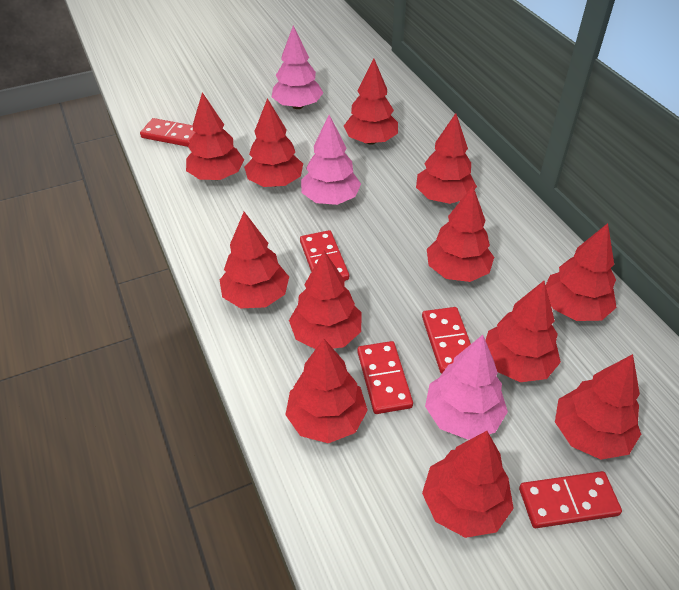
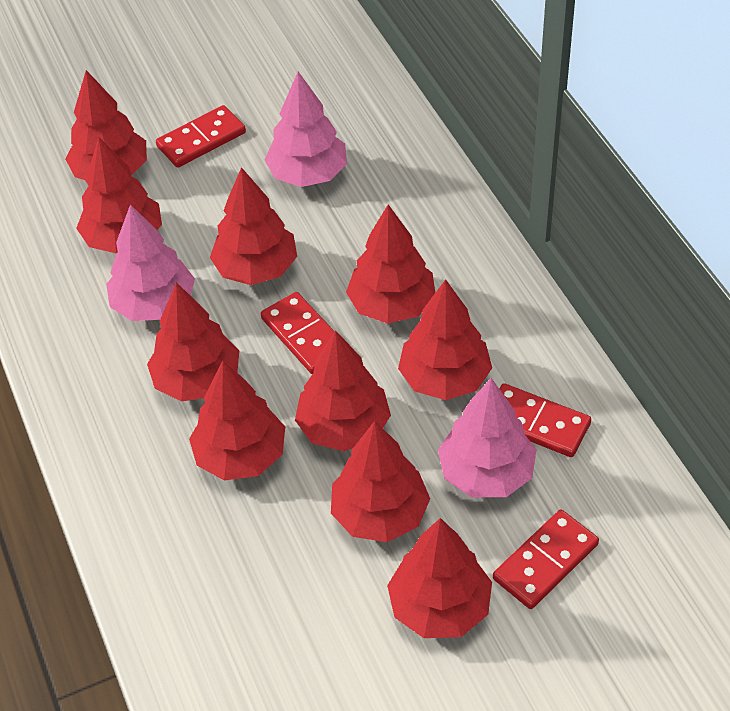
red domino: [140,118,195,147] [300,230,349,281] [357,341,413,414] [422,307,471,373] [519,471,622,528] = 5 -> [156,105,246,168] [261,292,335,374] [493,510,599,609] [499,383,591,457] = 4
red tree: [186,92,244,180] [220,212,289,308] [244,98,303,187] [285,339,368,443] [289,251,361,349] [344,59,398,145] [416,113,477,204] [422,431,514,538] [427,186,494,282] [485,281,561,382] [546,223,617,321] [555,354,641,460] = 12 -> [65,70,147,180] [76,137,162,253] [147,282,239,402] [189,361,285,480] [210,167,297,285] [295,330,391,451] [331,421,430,542] [346,205,435,324] [387,518,492,638] [398,279,492,400] = 10

